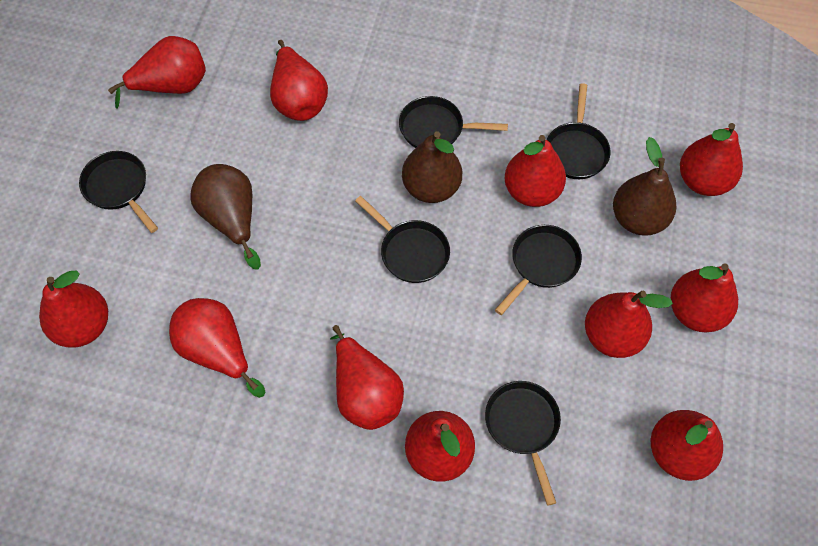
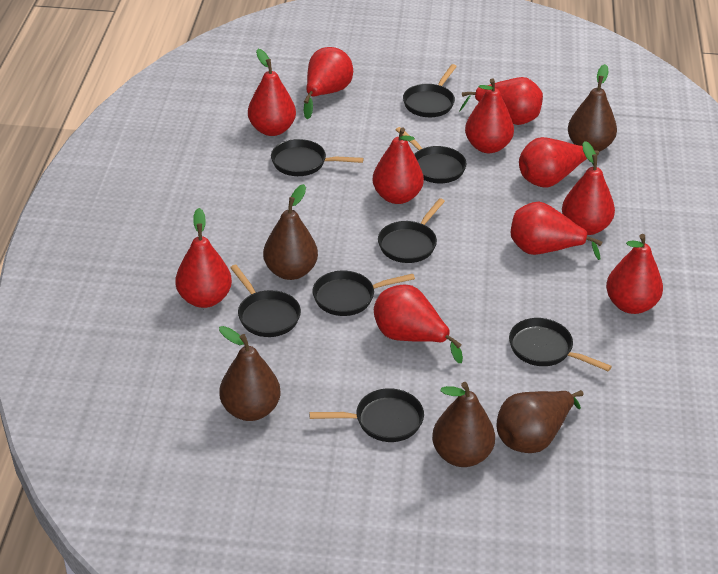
black pan: [79,151,158,233] [355,196,450,283] [399,96,508,148] [485,381,561,506] [495,225,582,315] [547,83,611,179] = 6 -> [230,265,301,337] [271,139,364,176] [309,388,424,442] [313,271,415,316] [378,198,445,263] [395,127,467,183] [403,64,457,117] [509,318,612,371] = 8
brown pear: [190,164,261,269] [402,131,462,203] [613,137,676,236] = 3 -> [219,326,281,421] [263,184,318,280] [432,382,495,467] [497,390,584,453] [568,64,617,152] = 5

